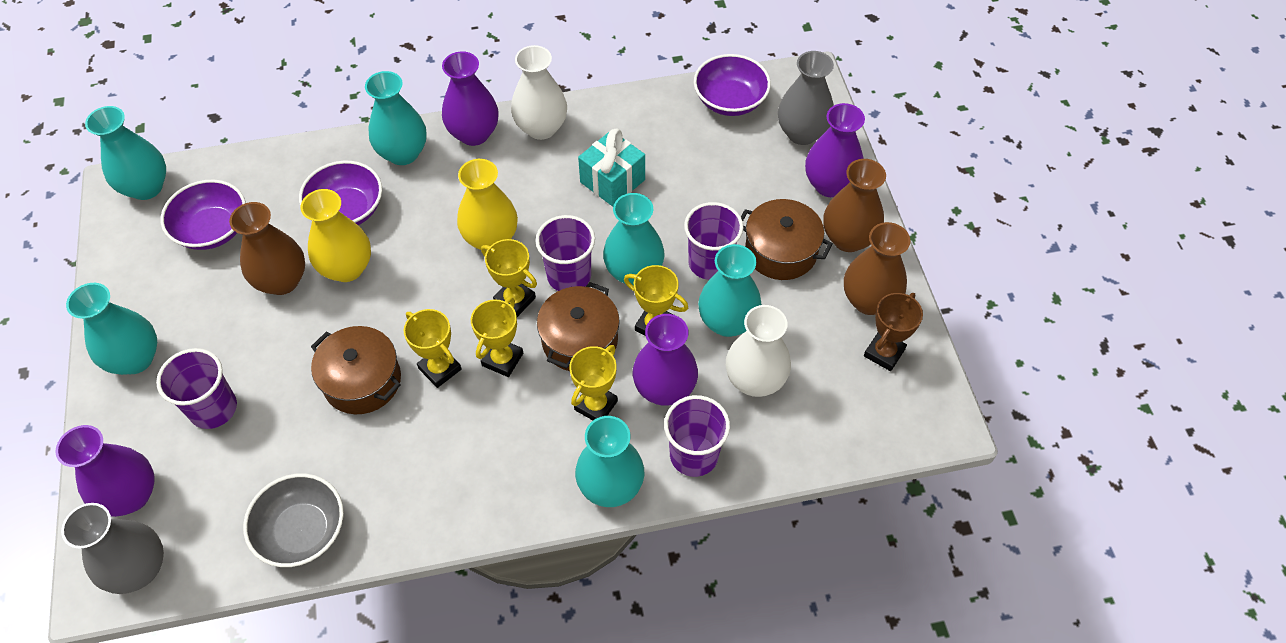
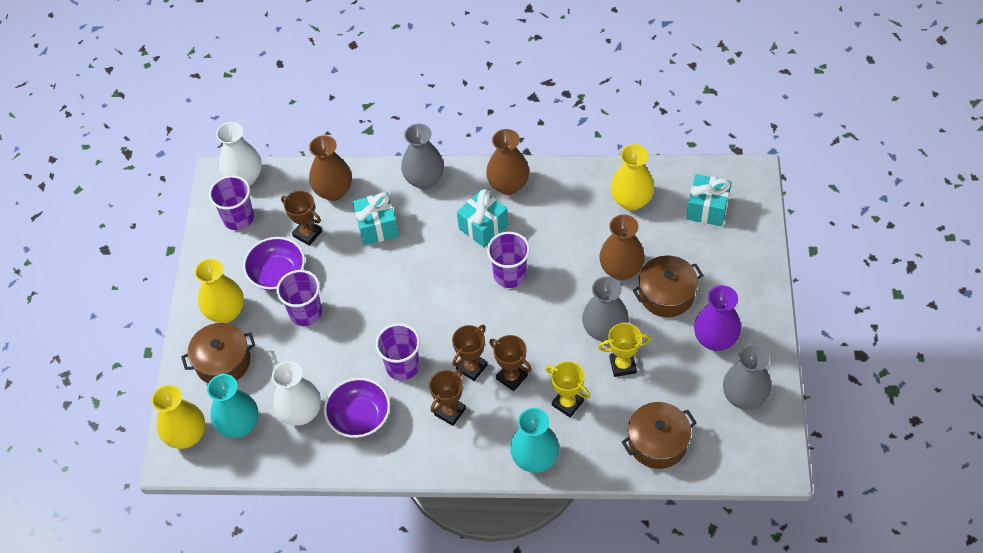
brown trophy: [864,293,923,371] = 1 -> [281,191,322,246] [429,369,466,426] [452,325,488,381] [489,335,532,391] = 4
grey bowl: [243,473,344,567] = 1 -> none = 0
grey vase: [61,503,164,594] [778,51,834,145] = 2 -> [401,124,444,189] [582,276,629,342] [723,344,772,410] = 3
purple bowl: [161,180,246,250] [299,161,382,225] [694,54,771,116] = 3 -> [243,237,305,291] [324,378,390,438] = 2
purple vase: [55,425,155,517] [442,51,499,146] [633,314,698,406] [805,103,865,197] = 4 -> [694,285,741,351] = 1
turquoise gift: [578,129,645,207] = 1 -> [352,192,399,245] [457,189,508,248] [686,174,731,226] = 3
turquoise vase: [66,283,157,375] [85,106,166,200] [365,71,427,165] [575,416,644,507] [603,193,665,286] [698,244,762,337] = 6 -> [207,374,259,438] [510,408,559,473] = 2
yellow trophy: [404,309,461,388] [471,297,523,377] [481,239,537,317] [569,345,618,420] [624,265,688,336] = 5 -> [546,361,590,418] [598,323,651,377] = 2
yellow vase: [301,189,371,282] [457,159,518,252] = 2 -> [151,385,205,449] [195,258,244,323] [610,144,654,210] = 3

